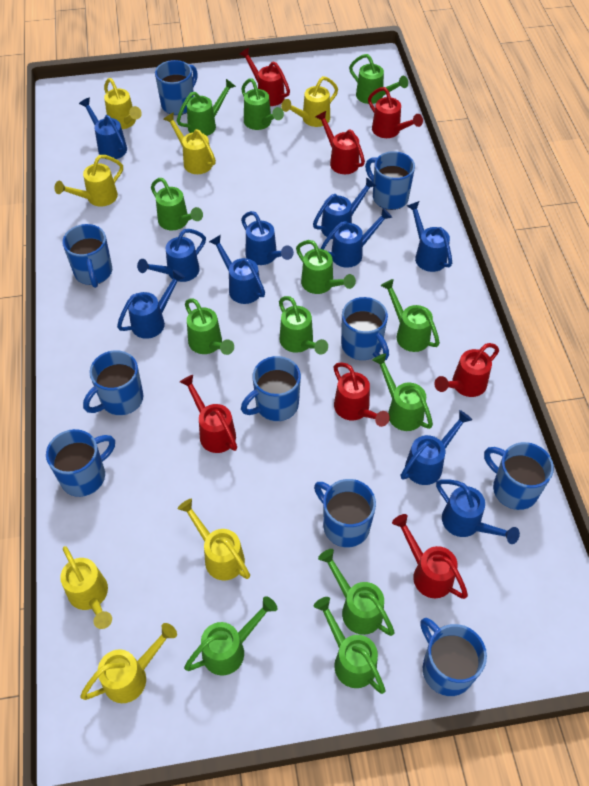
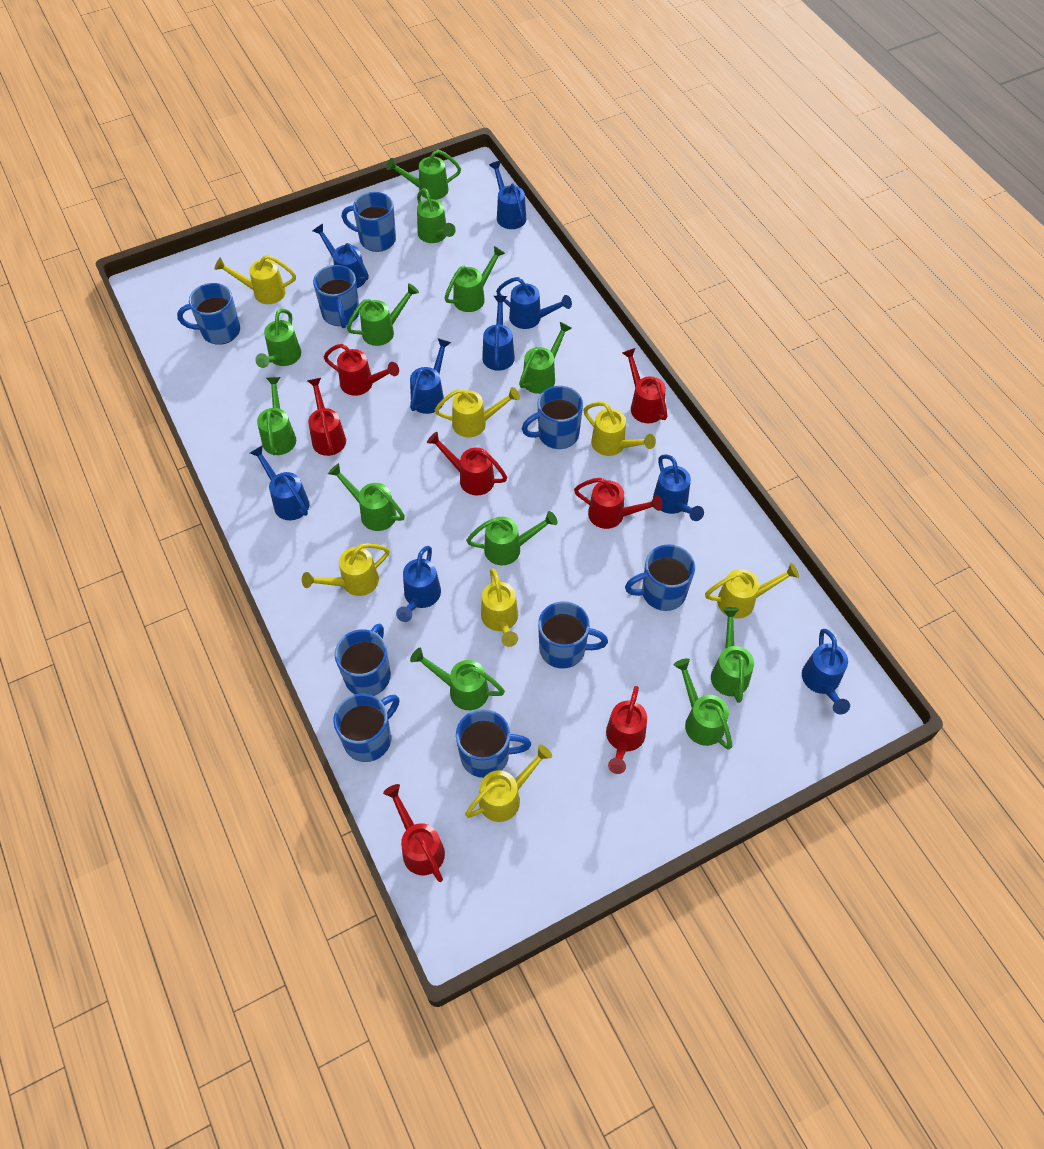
blue mug: [46,429,115,497] [62,224,112,288] [83,350,144,415] [155,60,198,115] [241,356,301,421] [314,479,376,547] [341,297,389,361] [365,151,415,210] [420,618,487,696] [484,442,554,510] = 10 -> [177,283,240,345] [313,265,360,328] [333,694,399,762] [335,624,391,696] [342,192,396,252] [456,709,531,778] [522,386,583,449] [538,601,608,669] [625,544,695,611] = 9
blue watering can: [79,98,127,159] [117,270,185,339] [137,229,206,282] [209,235,265,304] [241,211,294,265] [313,177,377,239] [320,208,392,268] [401,410,472,485] [407,201,452,272] [436,479,520,544] = 10 -> [250,445,309,520] [313,224,369,288] [396,546,441,622] [410,338,451,414] [482,296,515,371] [489,161,526,229] [496,277,572,329] [653,454,704,521] [802,629,850,715] = 9

